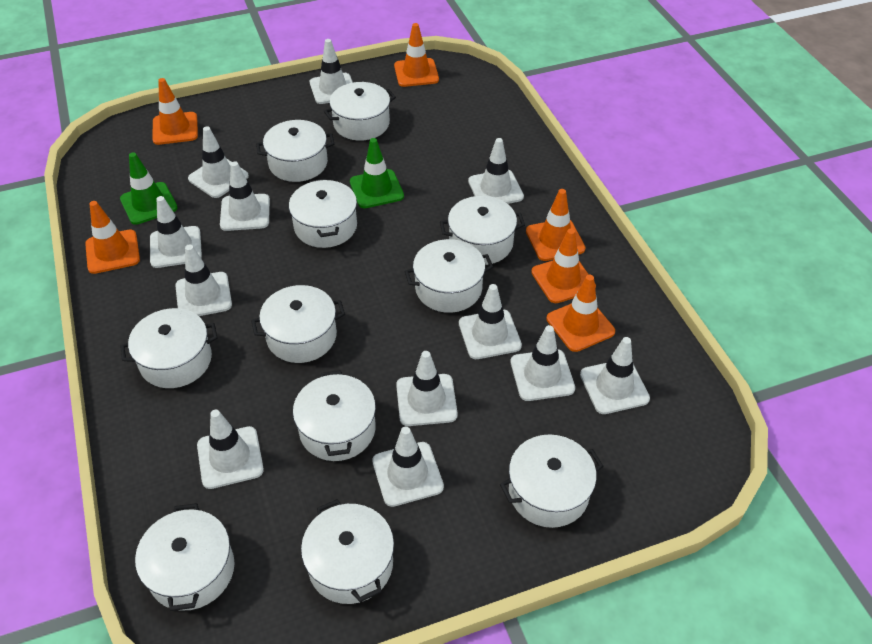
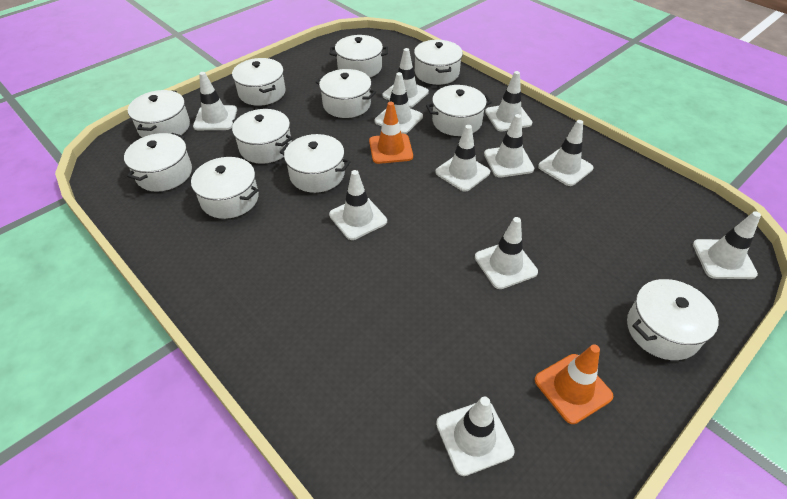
green traffic cone: [120,152,178,225] [350,138,404,208] = 2 -> none = 0
orange traffic cone: [85,201,140,274] [152,78,198,145] [394,23,439,87] [526,189,585,261] [531,229,596,303] [547,275,615,352] = 6 -> [369,102,413,164] [535,344,614,424] = 2
white traffic cone: [150,196,202,268] [175,244,232,316] [188,126,249,198] [197,410,264,489] [220,161,270,231] [310,39,353,104] [372,426,444,507] [396,351,458,426] [459,284,522,359] [468,138,524,204] [510,325,575,401] [580,337,650,414] = 12 -> [193,72,237,130] [329,170,387,240] [375,72,423,134] [382,48,429,108] [435,125,490,192] [436,397,515,476] [475,217,538,289] [484,114,534,177] [485,71,532,132] [538,120,593,186] [693,211,761,279] = 11

